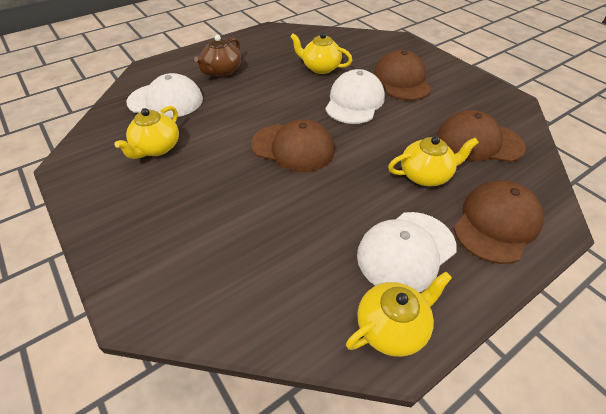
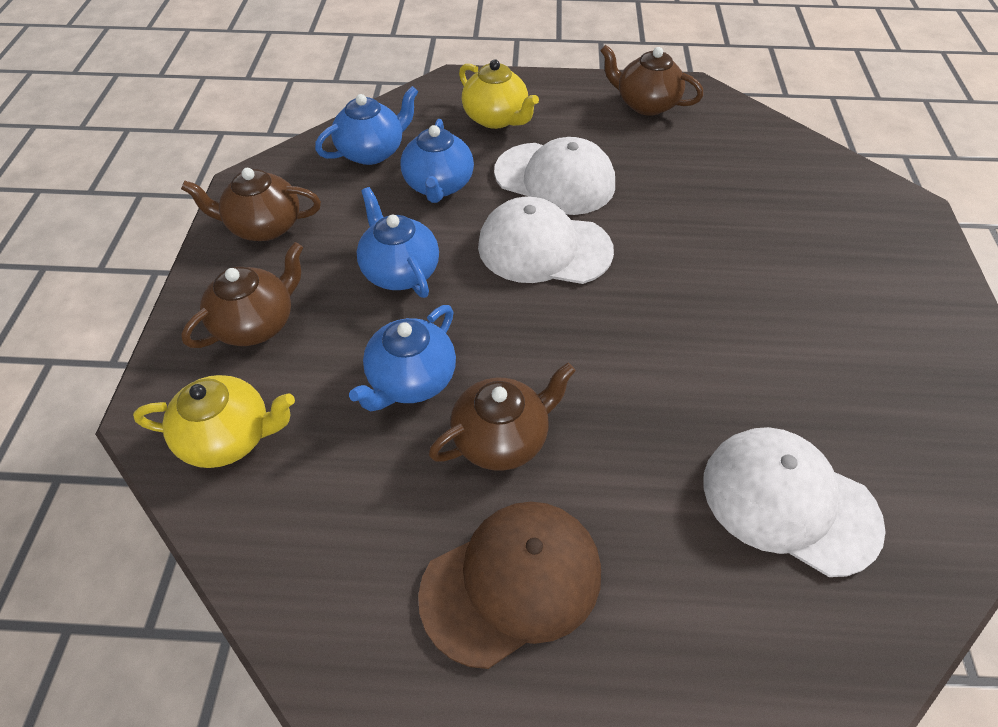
blue teapot: none = 0 -> [315,86,419,165] [349,305,456,411] [357,187,439,298] [400,119,474,203] = 4
brown cap: [251,119,335,172] [374,50,432,100] [437,110,526,162] [454,180,544,264] = 4 -> [418,502,601,669] = 1
brown teapot: [194,35,241,77] = 1 -> [181,168,321,241] [181,242,303,348] [429,363,576,471] [600,45,704,116] = 4
yellow teapot: [114,106,179,159] [290,32,352,74] [346,272,452,357] [388,136,479,186] = 4 -> [133,375,295,468] [459,59,539,129] = 2

